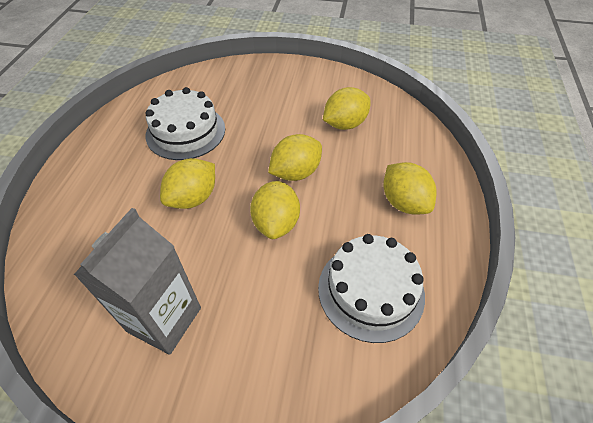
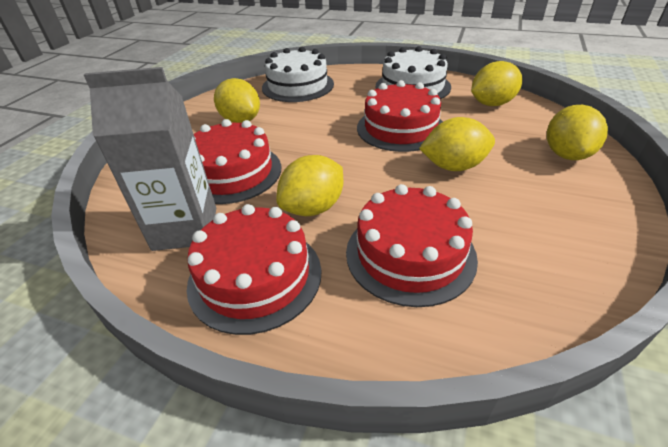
red cake: none = 0 -> [187,204,321,335] [194,119,281,204] [346,184,478,307] [357,80,443,152] = 4

